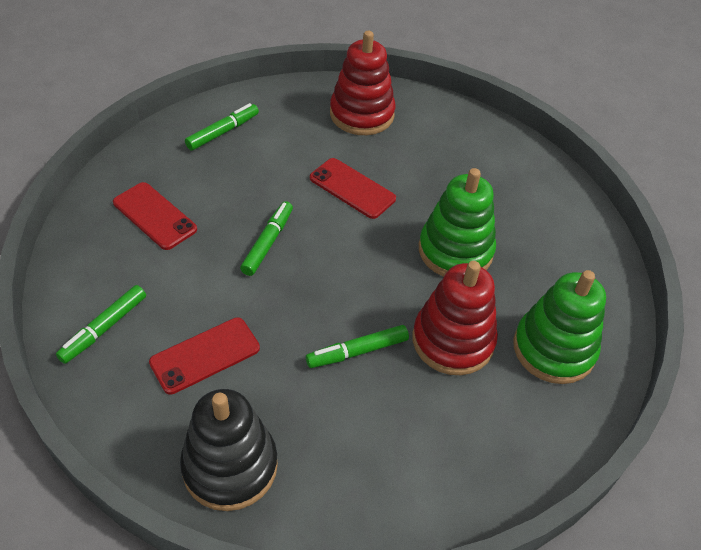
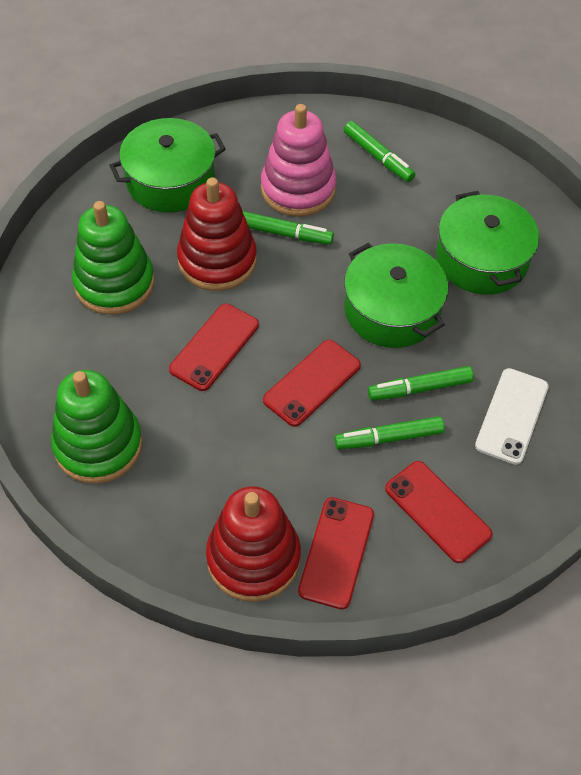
black stacking toy: [180,389,278,511] = 1 -> none = 0
green pot: none = 0 -> [109,118,226,213] [344,243,448,348] [436,191,539,295] = 3
pink stacking toy: none = 0 -> [261,104,336,217] = 1
red phone: [113,182,197,250] [149,317,260,395] [310,158,396,219] = 3 -> [169,303,259,391] [263,340,361,427] [298,497,374,609] [385,461,492,563] = 4
white phone: none = 0 -> [475,368,549,465] = 1

